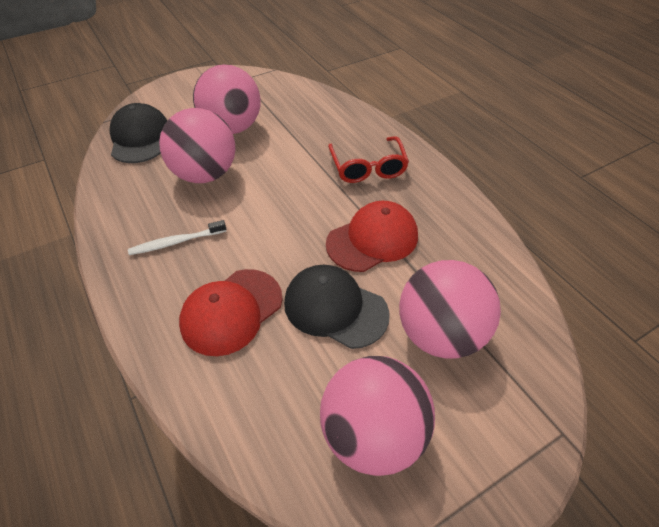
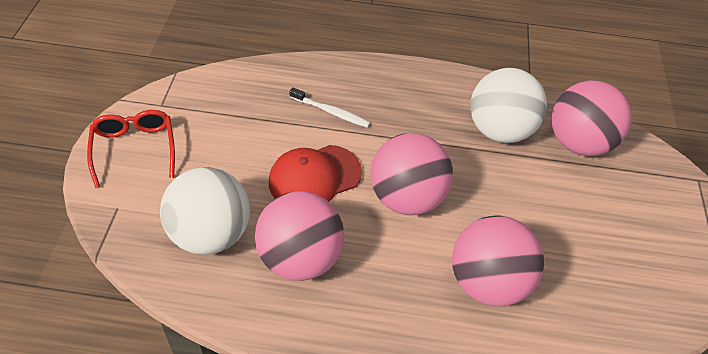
black cap: [110,103,167,163] [284,265,390,349] = 2 -> none = 0
red cap: [179,269,283,356] [326,201,418,272] = 2 -> [269,145,362,202] = 1
white ball: none = 0 -> [160,167,250,255] [470,68,547,143] = 2

